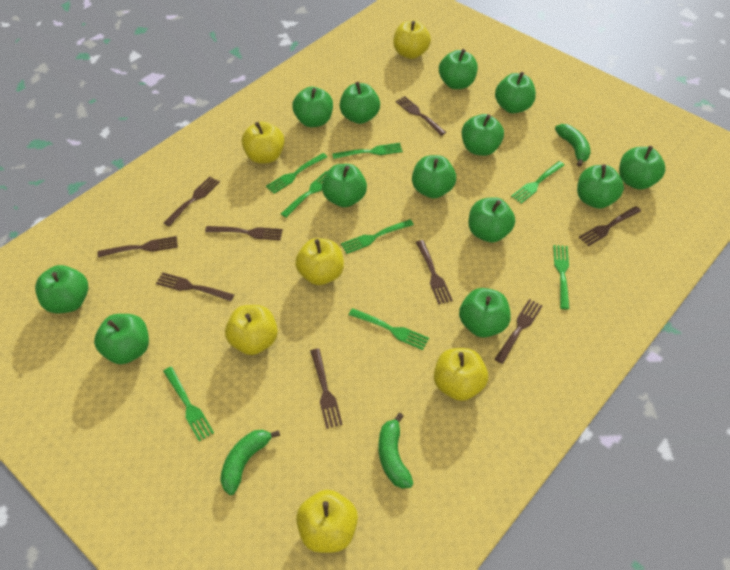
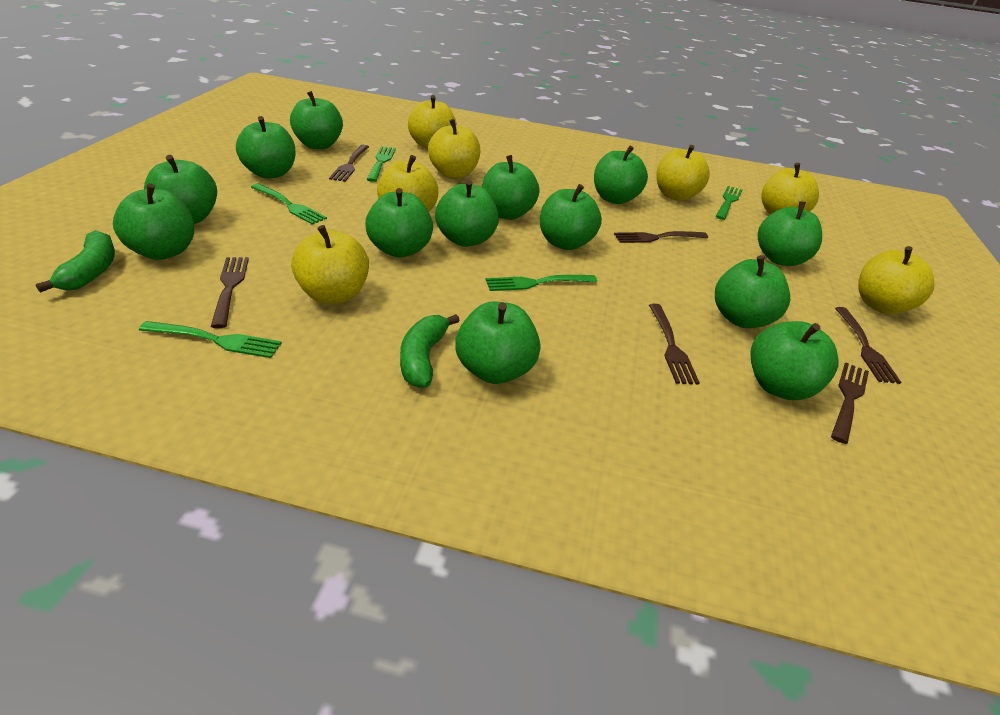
brown fork: [98,236,178,257] [156,272,234,301] [164,177,220,226] [205,226,283,240] [310,348,343,429] [396,96,446,136] [416,240,453,304] [495,299,543,364] [579,206,641,246] = 9 -> [211,257,249,328] [329,145,369,182] [614,231,708,243] [649,304,700,384] [831,362,869,444] [835,307,901,384] = 6
green banana: [220,429,280,495] [379,413,414,489] [555,124,590,167] = 3 -> [36,230,115,293] [400,314,460,388] = 2
green fork: [163,367,214,441] [266,153,327,194] [281,171,327,218] [332,143,403,159] [341,219,414,254] [349,308,429,350] [511,161,565,204] [553,245,569,310] = 8 -> [139,321,282,358] [251,183,327,225] [367,146,396,182] [486,275,597,291] [715,186,742,220] = 5
yellow apple: [225,305,278,355] [242,122,285,164] [295,238,344,285] [296,490,358,553] [393,21,431,59] [434,348,488,401] = 6 -> [291,225,369,304] [377,155,438,212] [408,95,457,149] [428,119,481,178] [656,145,710,201] [761,163,819,215] [858,246,935,314] = 7

